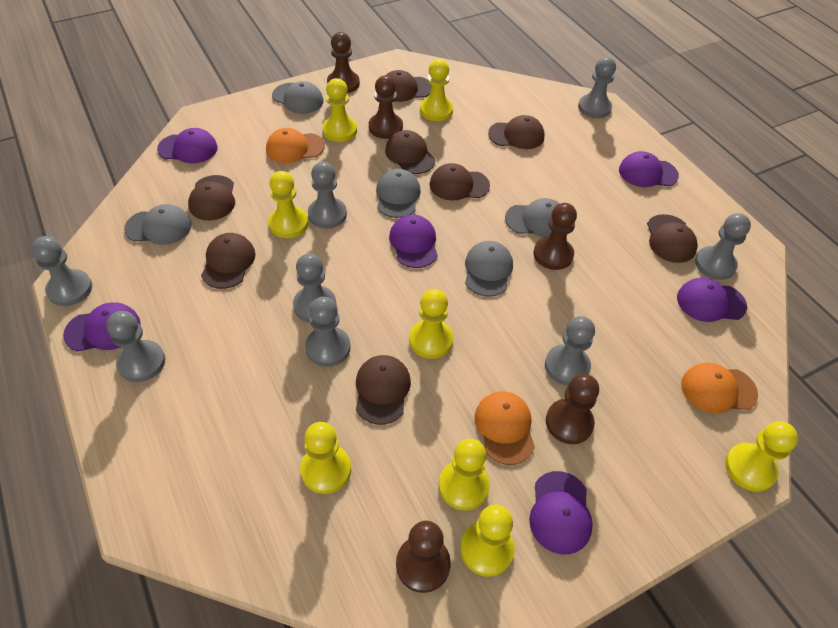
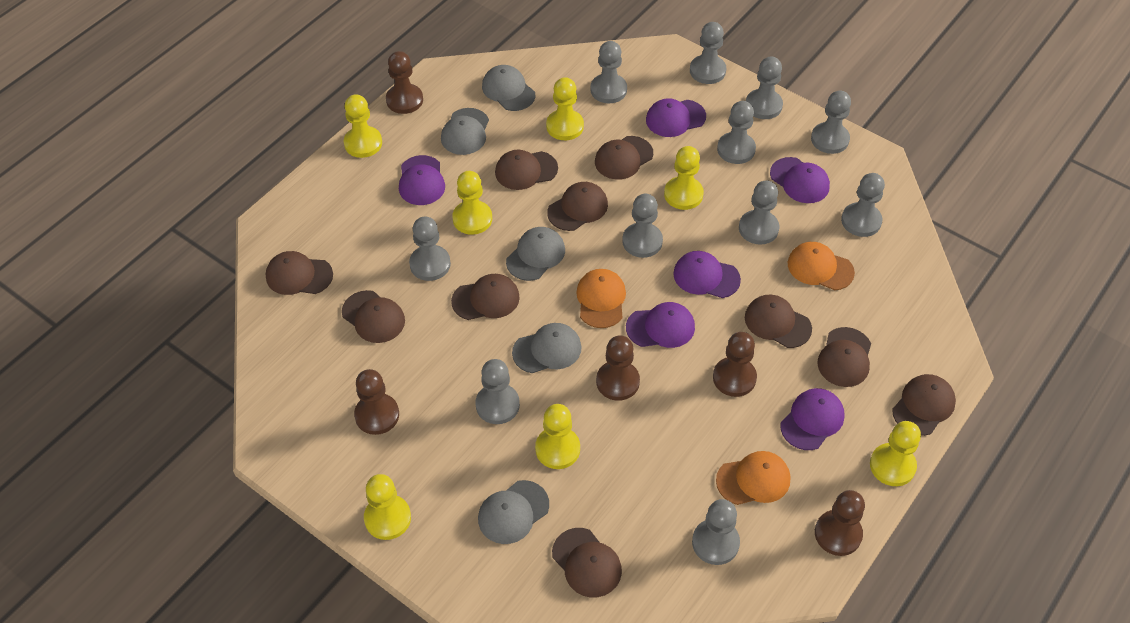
brown cap: [188,175,235,221] [201,233,256,289] [356,355,411,425] [385,70,432,102] [385,130,435,174] [429,163,490,200] [488,115,545,149] [647,214,698,263] = 8 -> [266,251,333,295] [342,290,405,343] [451,274,520,320] [495,150,558,190] [547,182,608,231] [552,528,622,597] [595,136,653,180] [745,295,812,348] [817,327,871,387] [892,374,956,436] = 10
grey pawn: [32,236,92,306] [107,311,165,382] [293,254,336,323] [305,297,351,367] [308,162,347,229] [545,316,595,386] [578,57,616,118] [695,213,751,280] = 8 -> [409,216,451,281] [476,359,520,424] [590,41,627,103] [622,194,663,258] [690,22,726,84] [692,499,740,565] [717,101,756,164] [739,180,779,245] [746,57,783,119] [811,91,851,154] [841,173,885,237] = 11
yellow pawn: [268,171,308,238] [300,422,351,494] [322,78,357,142] [409,289,453,359] [420,59,453,121] [439,439,490,510] [460,505,515,577] [725,421,798,492] = 8 -> [344,94,382,158] [364,474,411,540] [452,171,492,235] [535,404,580,469] [546,77,584,140] [664,146,704,210] [870,421,921,486] = 7

